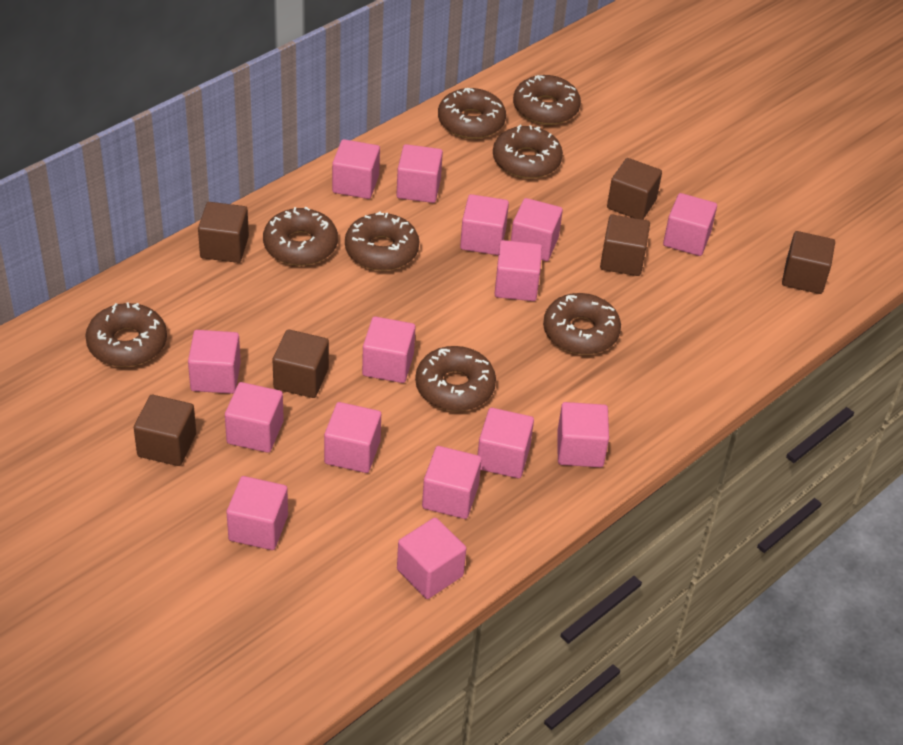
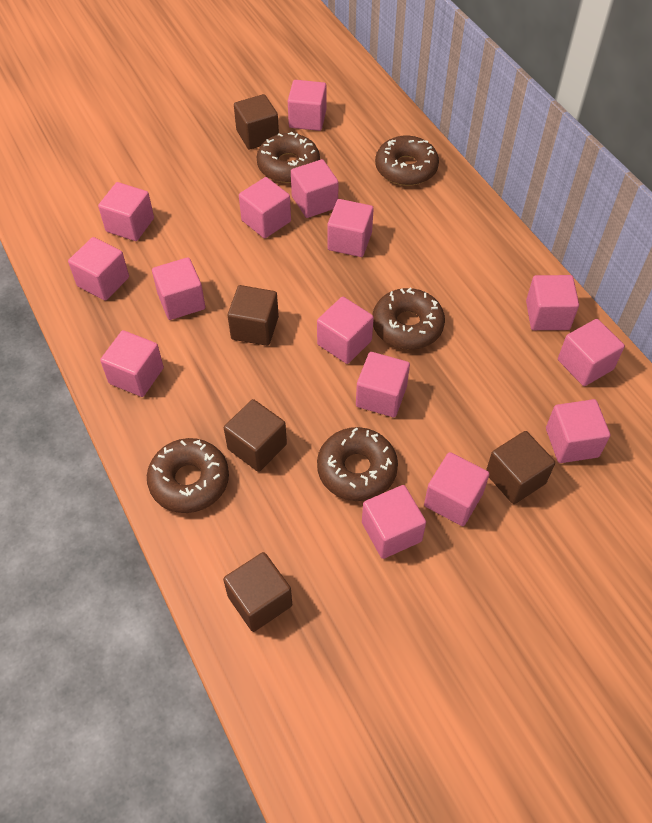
brown cube: [134,395,196,466] [198,202,249,263] [273,329,329,398] [600,214,650,276] [607,158,662,220] [782,231,835,294] = 6 -> [223,552,292,632] [224,399,287,472] [228,285,279,346] [234,94,279,150] [486,431,555,504] = 5
brown donut: [85,302,167,367] [263,207,338,266] [345,211,419,271] [415,346,496,411] [438,88,506,139] [493,125,563,179] [513,75,581,125] [543,293,621,355] = 8 -> [147,438,229,513] [257,132,320,183] [317,427,398,501] [372,288,445,350] [375,136,439,186] = 5

